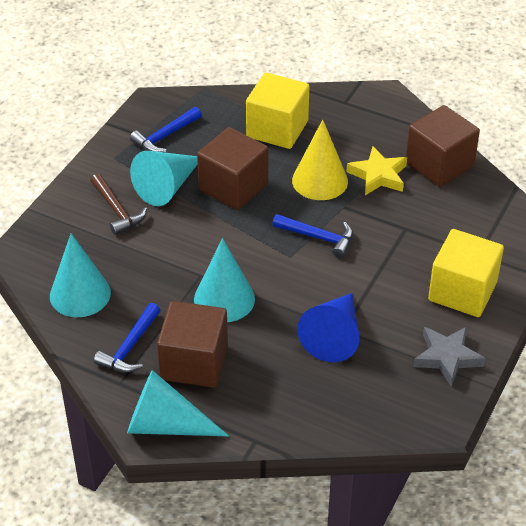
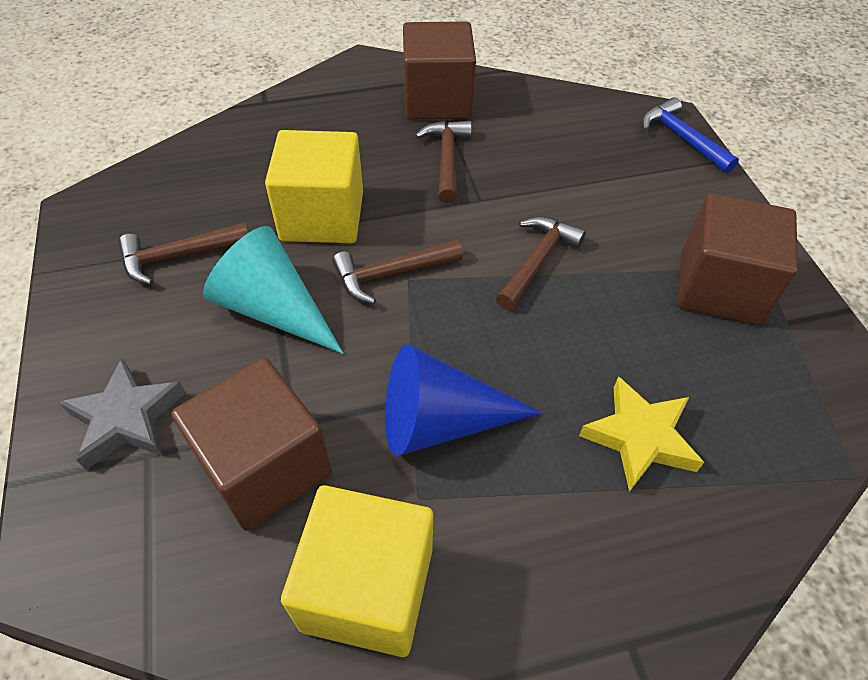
blue hammer: [94,303,161,373] [130,107,202,152] [272,214,353,258] = 3 -> [642,97,739,173] = 1
brown hammer: [90,173,147,235] = 1 -> [119,223,248,285] [332,240,463,304] [415,121,472,203] [496,216,586,310] = 4
turquoise cone: [50,233,111,317] [127,370,229,436] [130,151,198,206] [194,238,255,322] = 4 -> [203,226,343,354] = 1
yellow cone: [292,120,348,200] = 1 -> none = 0

